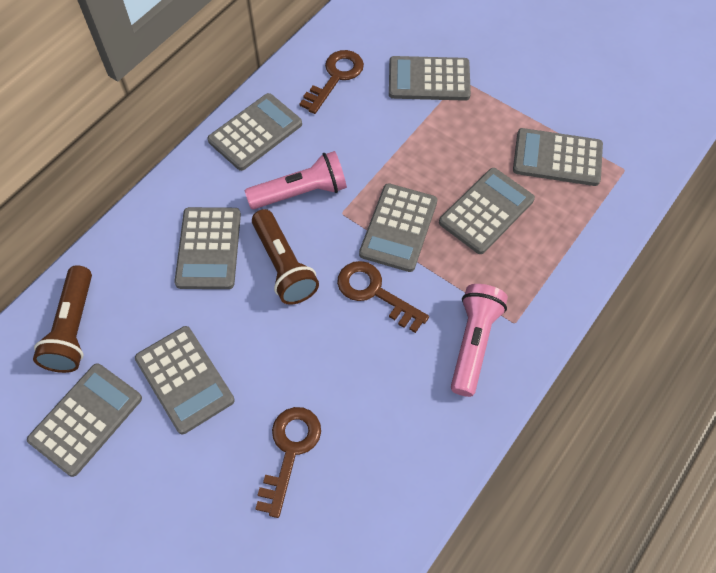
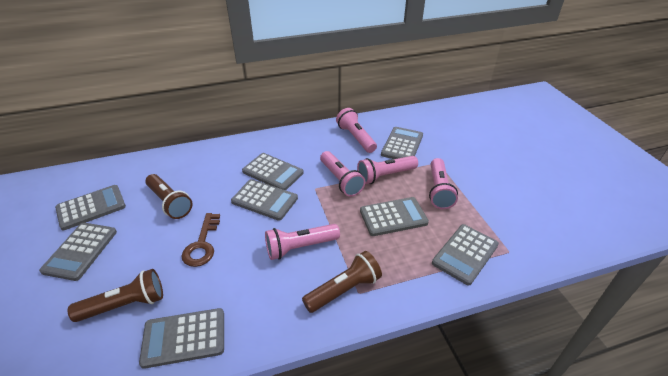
brown flashlight: [33,265,92,373] [252,209,319,305] = 2 -> [68,269,163,322] [145,174,192,219] [302,251,382,313] = 3
brown key: [256,407,321,518] [300,50,364,114] [337,261,429,333] = 3 -> [182,213,220,267] = 1
pink flashlight: [245,151,347,209] [451,284,508,397] = 2 -> [265,224,340,260] [320,151,365,197] [336,108,377,153] [357,156,418,184] [429,158,458,209] = 5

